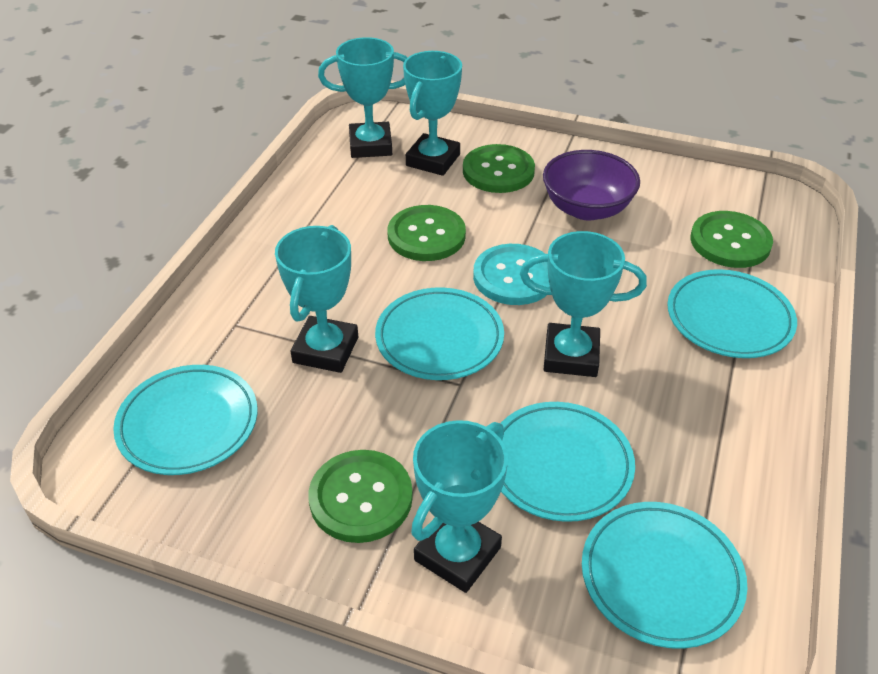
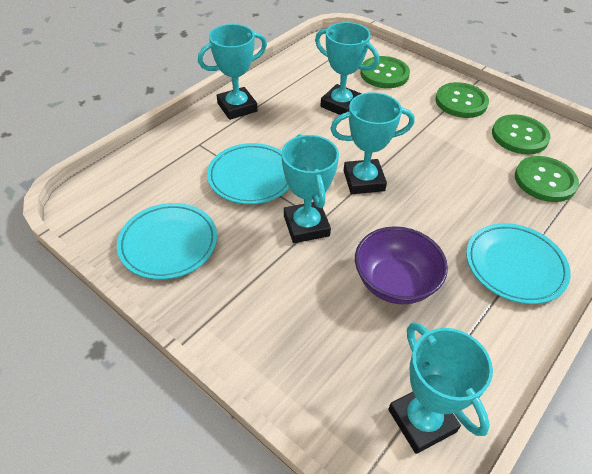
turquoise button: [473,244,550,305] = 1 -> none = 0
turquoise plate: [113,365,258,475] [375,287,504,380] [500,402,635,522] [582,502,747,649] [667,269,797,358] = 5 -> [117,203,217,280] [207,143,289,204] [466,223,571,304] = 3

